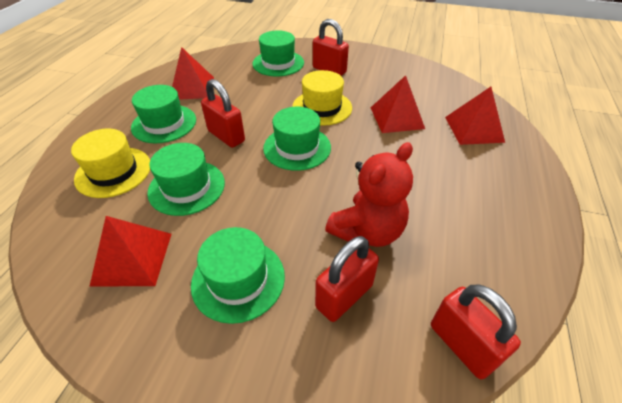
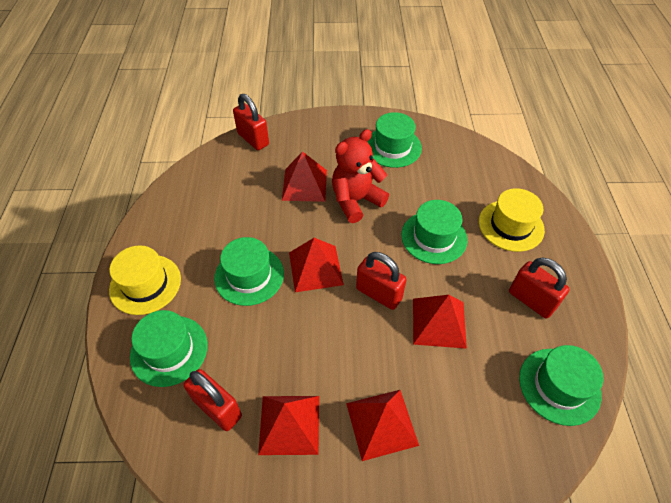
red pyramid: [90,216,171,286] [172,47,214,100] [371,75,425,133] [445,87,505,145] = 4 -> [258,396,319,455] [282,151,327,202] [289,238,344,292] [346,390,419,461] [413,295,467,349] = 5

